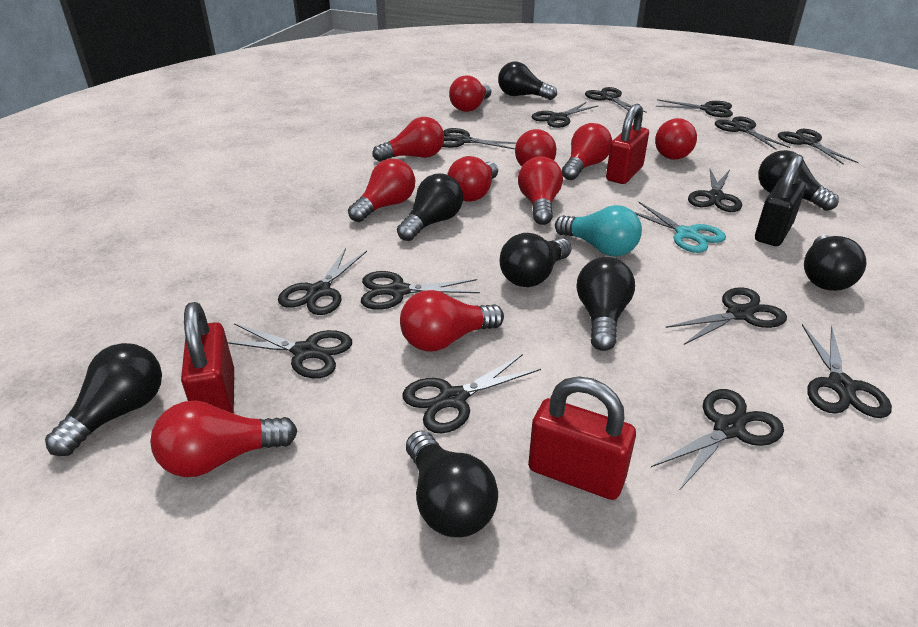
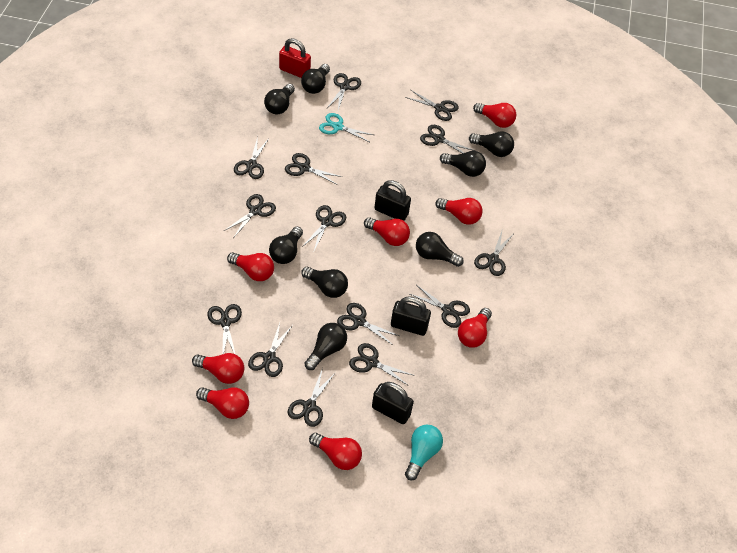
black padlock: [755,154,806,246] = 1 -> [372,382,414,424] [374,180,411,221] [391,296,431,336] = 3
red light bulb: [150,400,297,477] [348,159,415,222] [372,117,444,162] [400,290,504,352] [447,156,498,202] [449,75,491,112] [515,129,556,166] [518,156,563,225] [562,123,612,180] [655,118,697,160] = 10 -> [192,353,244,384] [196,387,249,419] [227,252,274,281] [309,433,362,470] [364,217,410,246] [435,198,482,225] [458,308,492,348] [473,103,516,128] = 8
red padlock: [181,302,234,414] [528,376,636,500] [606,104,649,184] = 3 -> [279,38,311,78] = 1

